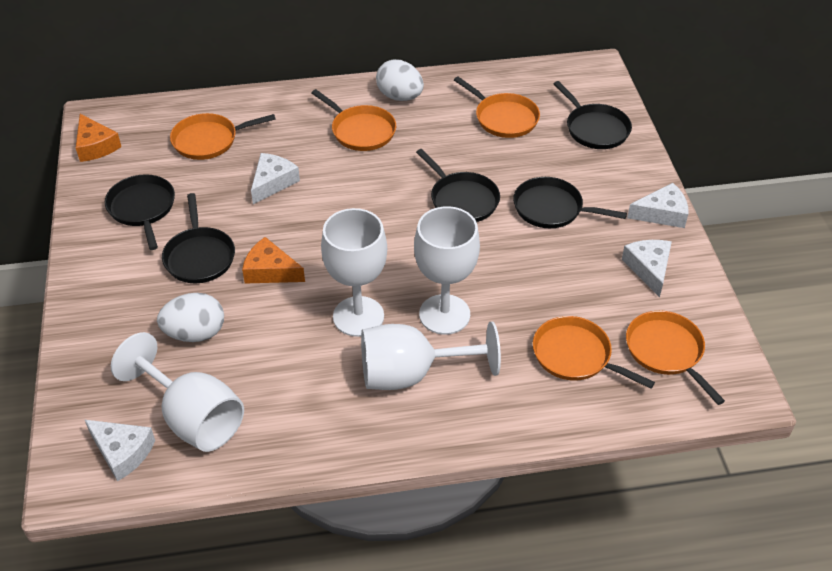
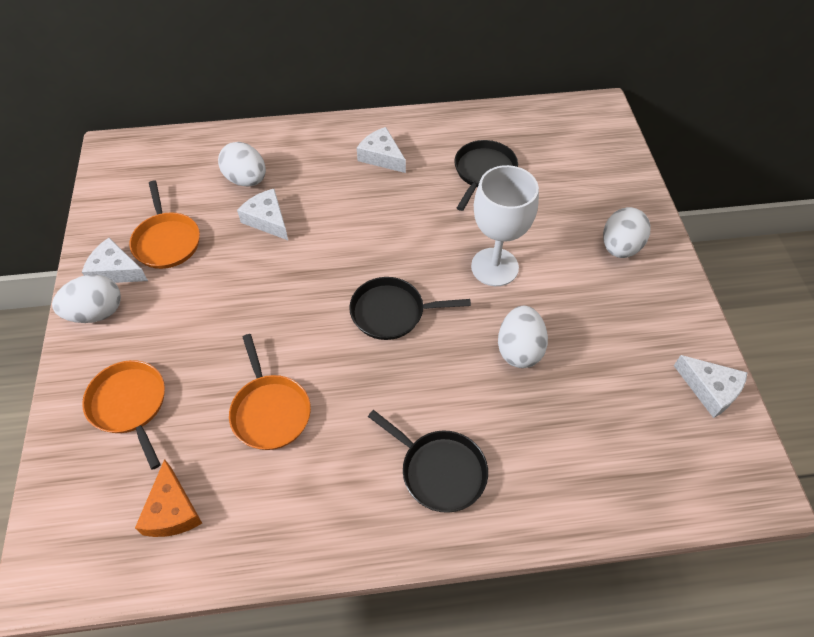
black pan: [105,174,175,250] [162,193,235,283] [416,149,500,222] [513,177,627,228] [554,81,632,149] = 5 -> [349,277,471,340] [368,410,488,513] [454,140,518,211] = 3
orange cheese: [76,114,121,162] [242,237,305,283] = 2 -> [135,459,202,537] = 1
orange pan: [170,113,276,160] [312,89,396,151] [454,77,540,138] [533,316,655,389] [626,311,725,405] = 5 -> [82,360,165,470] [129,181,200,269] [229,334,311,450] = 3
white egg: [157,293,224,342] [376,59,424,101] = 2 -> [52,275,121,323] [218,142,266,187] [498,306,548,368] [603,207,651,258] = 4
white goblet: [111,332,244,452] [321,208,387,337] [361,321,501,390] [414,206,480,335] = 4 -> [471,165,539,286] = 1

